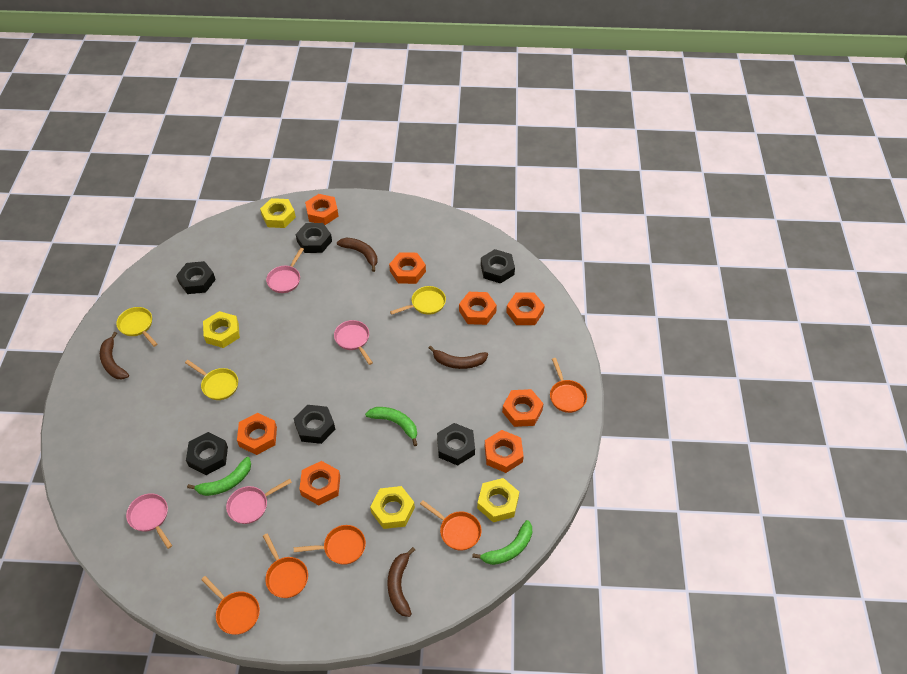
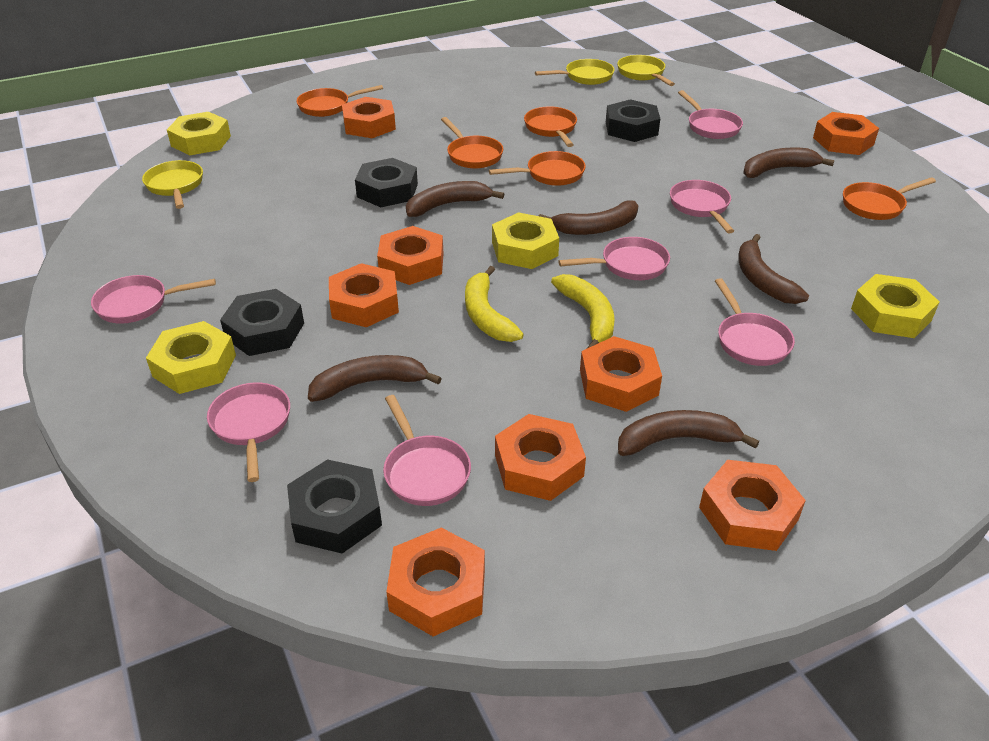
black nut: [176,261,216,294] [186,432,228,475] [294,405,335,444] [295,223,332,253] [437,423,475,466] [481,249,515,284] = 6 -> [220,289,304,356] [287,459,382,553] [355,158,418,207] [606,99,660,142] = 4
brown banana: [100,332,129,380] [337,238,378,272] [387,547,415,617] [428,345,488,369] = 4 -> [308,355,442,402] [406,181,504,217] [539,200,638,235] [618,410,759,456] [738,234,809,304] [743,148,834,178] = 6
green banana: [187,457,251,496] [365,407,417,446] [472,520,532,565] = 3 -> none = 0
pink pan: [126,493,172,549] [226,479,292,524] [266,248,304,293] [334,320,373,365] = 4 -> [91,275,216,324] [207,383,290,482] [383,395,471,506] [558,237,670,280] [670,180,734,233] [678,90,743,139] [715,278,795,366] = 7
yellow banana: none = 0 -> [465,266,524,342] [551,274,615,348] = 2

